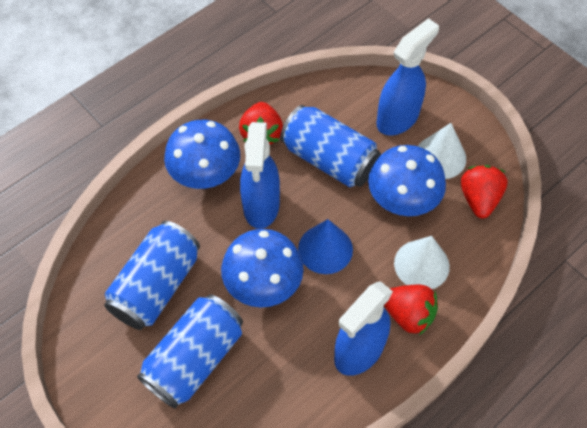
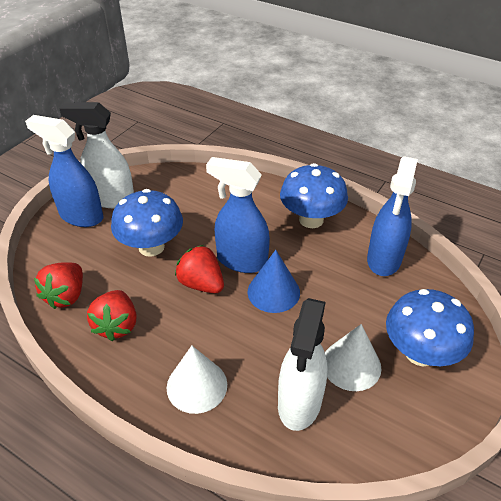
blue can: [104,221,200,330] [137,294,243,409] [280,105,381,187] = 3 -> none = 0
white spray bottle: none = 0 -> [60,102,134,208] [278,298,328,431] = 2

